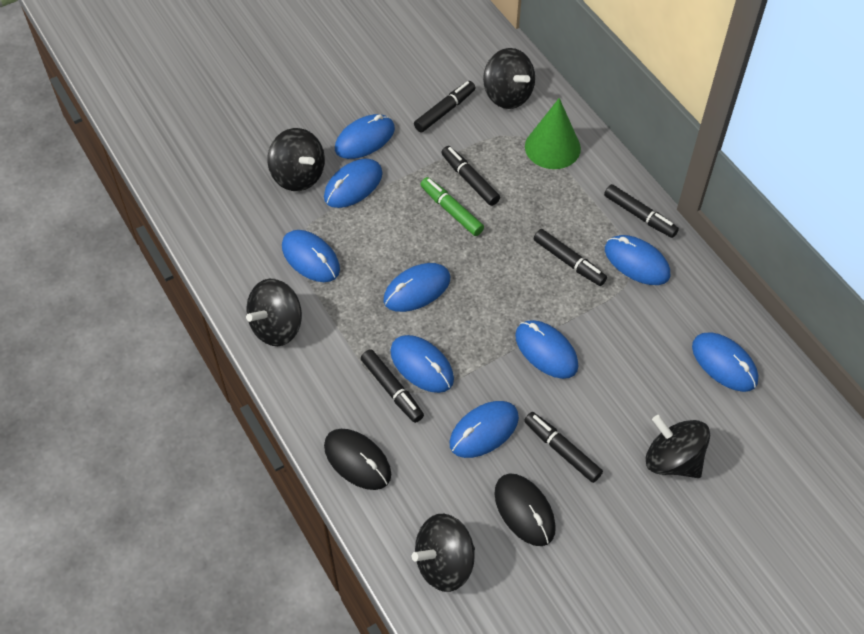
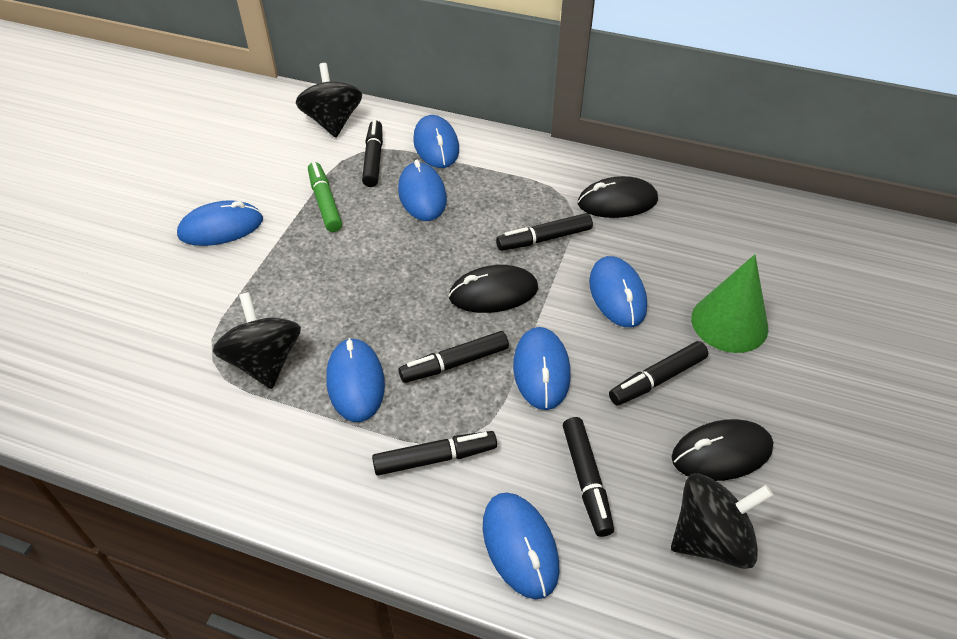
black mouse: [324,429,391,490] [495,473,556,546] = 2 -> [449,265,538,313] [578,176,658,218] [672,419,774,481] = 3
black spinning top: [246,279,302,346] [267,128,325,191] [412,514,475,592] [483,48,535,109] [646,415,710,478] = 5 -> [213,292,301,389] [296,63,362,137] [671,473,773,569] = 3
blue mouse: [282,230,340,282] [324,159,383,208] [335,114,395,159] [383,263,450,312] [390,335,454,393] [450,401,519,458] [515,320,579,379] [605,235,671,285] [692,332,758,392] = 9 -> [177,200,263,246] [326,338,385,422] [398,160,447,221] [413,115,459,168] [483,492,559,599] [513,327,571,410] [589,256,647,327] = 7

